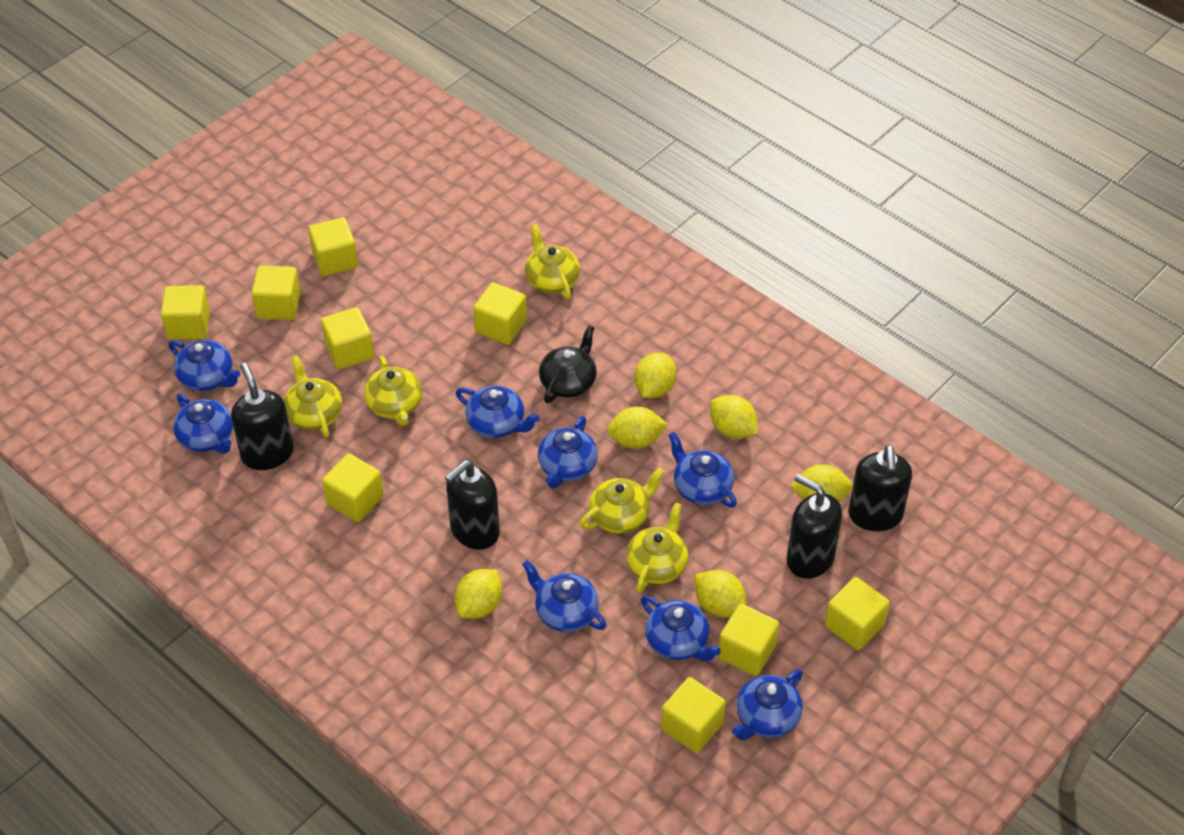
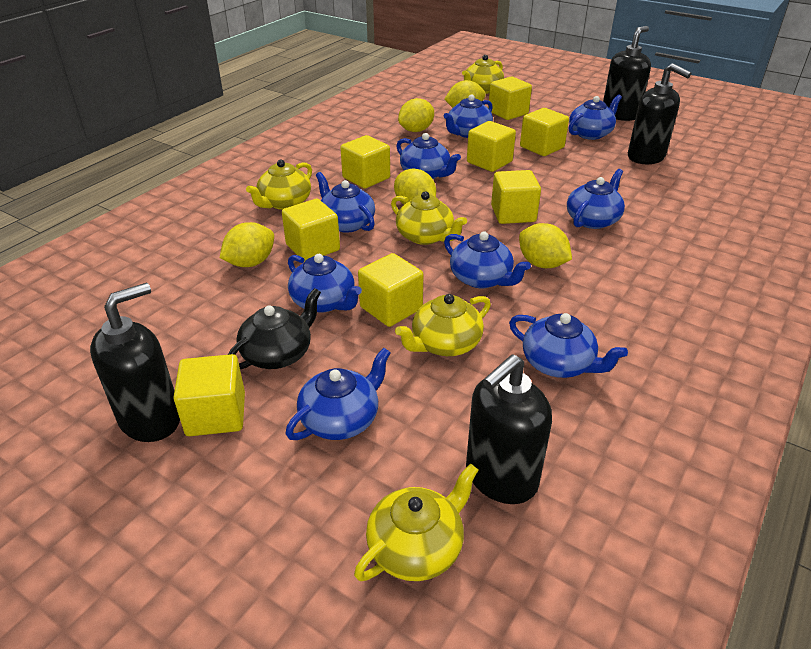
blue teapot: [169,340,240,391] [173,393,233,454] [456,386,539,438] [522,560,607,632] [538,416,598,489] [641,595,721,661] [668,432,737,508] [732,669,803,740] = 8 -> [286,348,391,440] [288,254,362,312] [316,172,375,233] [396,133,461,179] [443,94,493,138] [444,232,531,288] [509,313,628,378] [567,169,625,229] [569,94,622,140] = 9
yellow cube: [161,285,210,340] [252,265,301,320] [308,217,358,276] [321,307,374,370] [322,453,384,522] [474,282,527,345] [661,677,726,753] [718,604,779,676] [825,577,890,650] = 9 -> [173,354,245,436] [282,199,340,262] [340,135,390,189] [358,253,424,327] [467,121,516,172] [488,76,532,120] [491,170,541,224] [520,108,569,156] = 8
yellow lemon: [455,569,502,619] [607,406,667,449] [634,353,676,398] [695,570,747,618] [710,395,758,439] [790,464,853,502] = 6 -> [220,222,274,267] [394,169,436,205] [398,98,434,132] [444,80,486,108] [519,223,572,268] = 5

